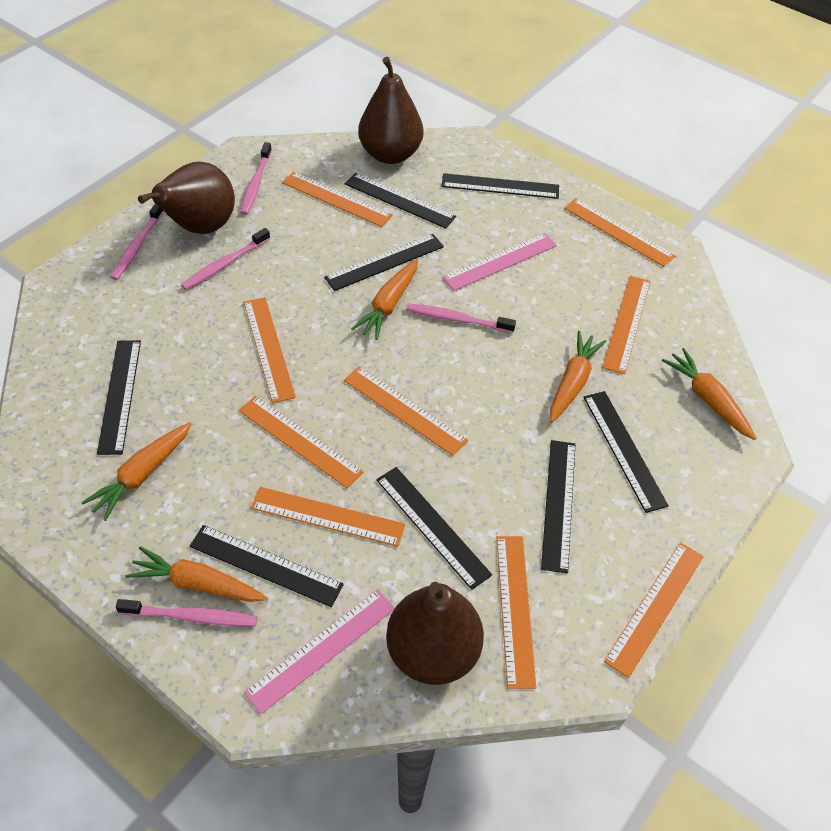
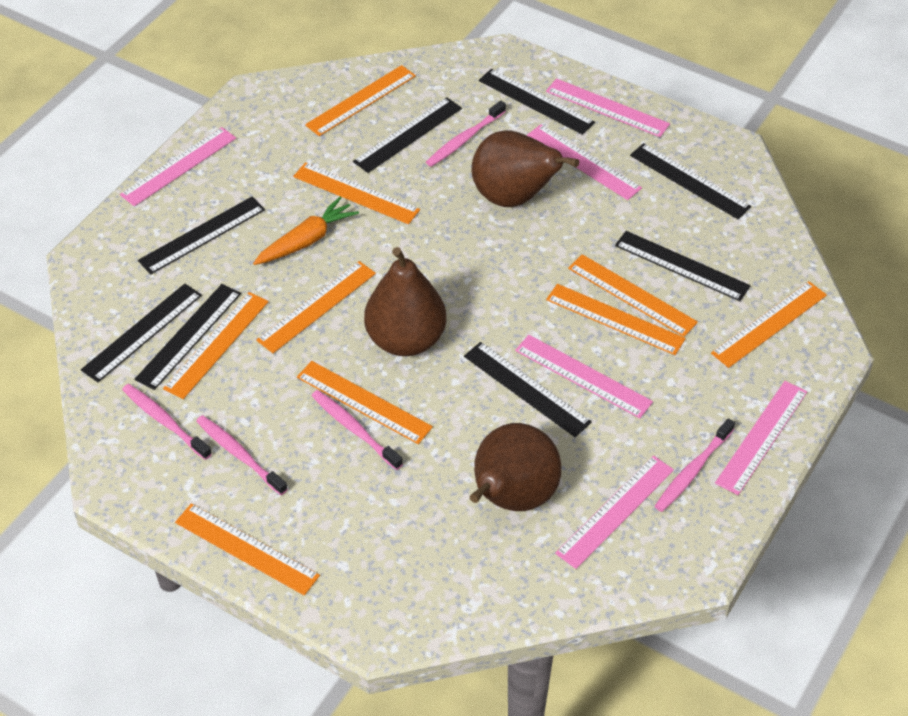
orange carrot: [81,422,192,521] [125,546,267,602] [351,259,418,340] [550,331,606,423] [661,348,756,440] = 5 -> [253,197,359,265] = 1
pink ruler: [244,589,395,714] [442,233,557,291] = 2 -> [120,127,236,206] [515,335,653,418] [527,124,642,200] [546,78,670,137] [555,455,674,569] [715,381,807,495] = 6

